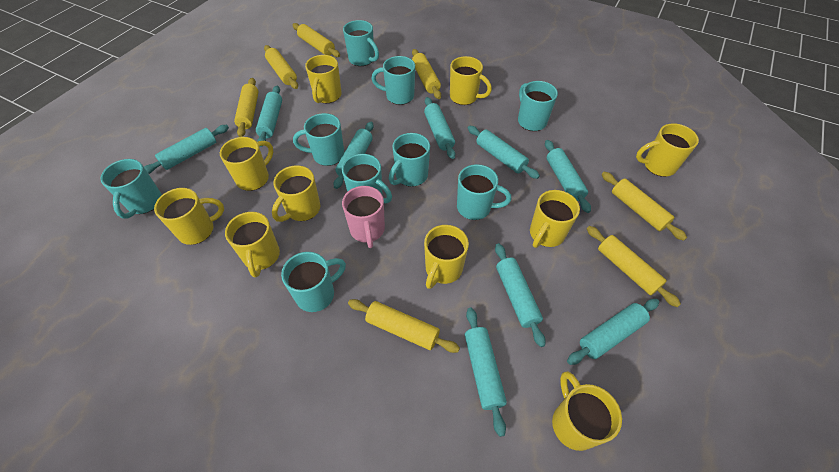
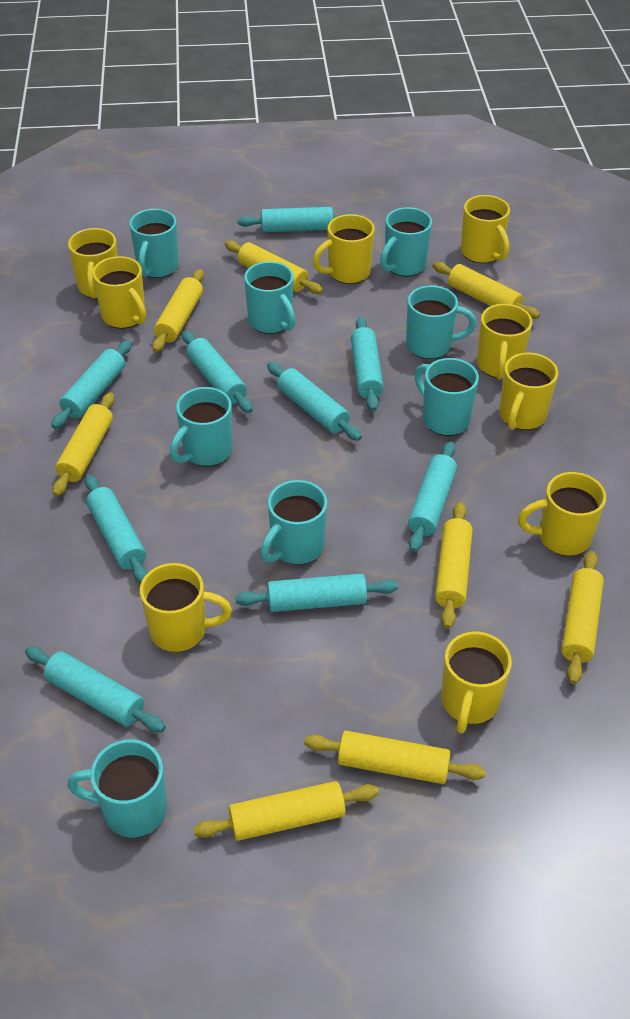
pink mug: [342,186,385,248] = 1 -> none = 0
turquoise mug: [101,159,162,219] [281,252,346,312] [293,113,344,166] [342,154,392,203] [343,20,379,66] [371,56,415,105] [389,133,430,187] [457,164,511,220] [518,81,558,131] = 9 -> [67,739,167,837] [129,209,179,278] [170,387,232,466] [244,261,296,334] [260,480,327,564] [380,207,432,277] [406,285,476,359] [415,358,479,436] = 8
yellow mug: [154,188,224,245] [220,137,273,191] [225,212,280,278] [272,165,320,222] [305,55,342,103] [424,225,469,289] [450,56,492,105] [530,190,580,248] [552,371,622,451] [636,123,699,177] = 10 -> [68,228,118,299] [92,256,146,328] [140,563,232,652] [313,214,375,284] [441,632,512,734] [461,195,510,263] [477,304,533,379] [499,352,558,430] [518,472,606,556] = 9
yellow rolling pin: [234,78,258,137] [264,45,298,89] [292,23,340,57] [348,299,460,353] [412,49,441,99] [587,226,681,307] [602,172,687,241] = 7 -> [53,392,115,497] [152,269,204,353] [193,781,379,841] [225,241,323,294] [304,731,486,784] [433,262,540,319] [435,502,473,629] [562,551,604,684] = 8

